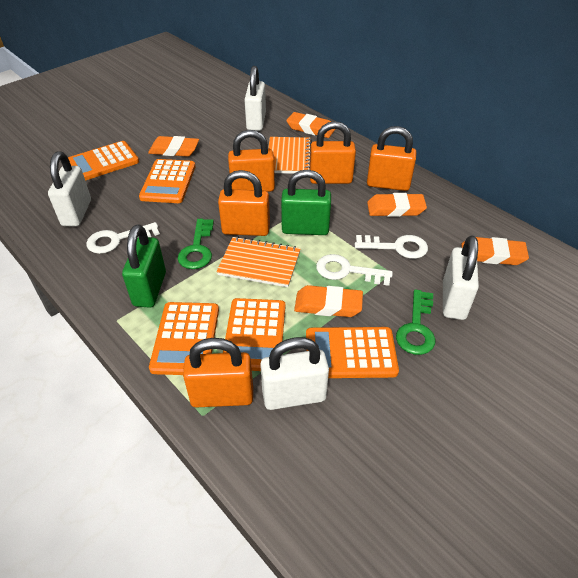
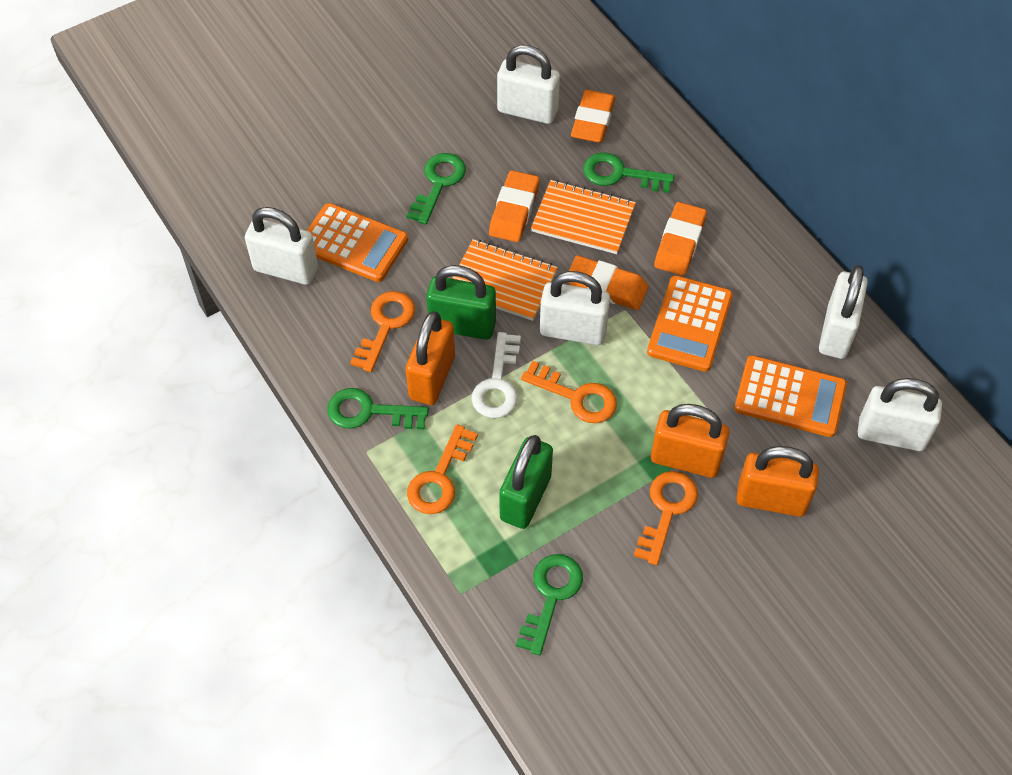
green key: [178,219,214,269] [396,289,435,355] = 2 -> [327,388,429,429] [406,153,466,225] [516,554,583,656] [583,152,674,193] = 4
orange calculator: [68,141,139,181] [139,159,196,203] [149,302,219,375] [223,298,285,371] [306,327,399,378] = 5 -> [307,203,408,282] [647,275,733,372] [734,355,847,437] = 3
orange eraser: [148,136,199,157] [286,112,335,138] [294,285,363,317] [367,193,427,217] [461,237,529,265] = 5 -> [489,170,539,242] [568,255,648,310] [571,90,615,143] [654,202,707,276] = 4
orange key: none = 0 -> [350,291,415,372] [407,424,478,514] [521,361,617,423] [634,471,698,565] = 4
orange padlock: [183,338,253,407] [218,170,270,236] [228,130,275,192] [310,121,356,184] [367,126,416,191] = 5 -> [405,311,455,405] [651,404,729,478] [736,446,819,517] = 3
white key: [86,222,160,254] [316,254,393,286] [355,235,428,259] = 3 -> [471,332,521,418] = 1
white padlock: [48,151,91,226] [245,66,266,131] [260,337,329,410] [443,236,479,320] = 4 -> [245,207,318,285] [497,45,560,124] [540,271,610,345] [819,265,868,359] [858,378,942,451] = 5

